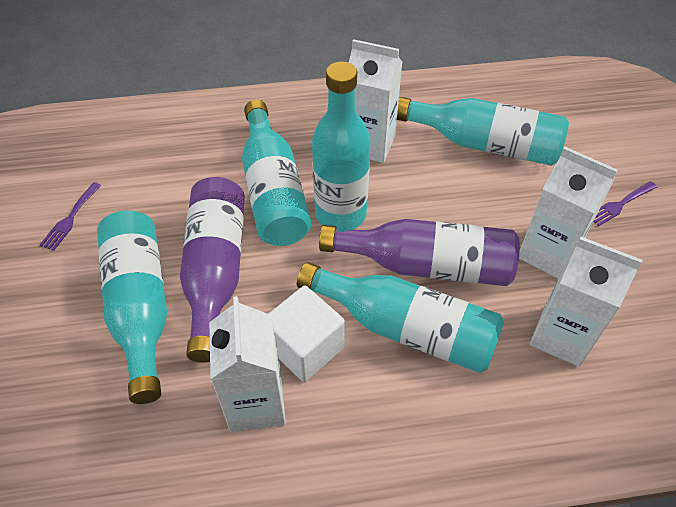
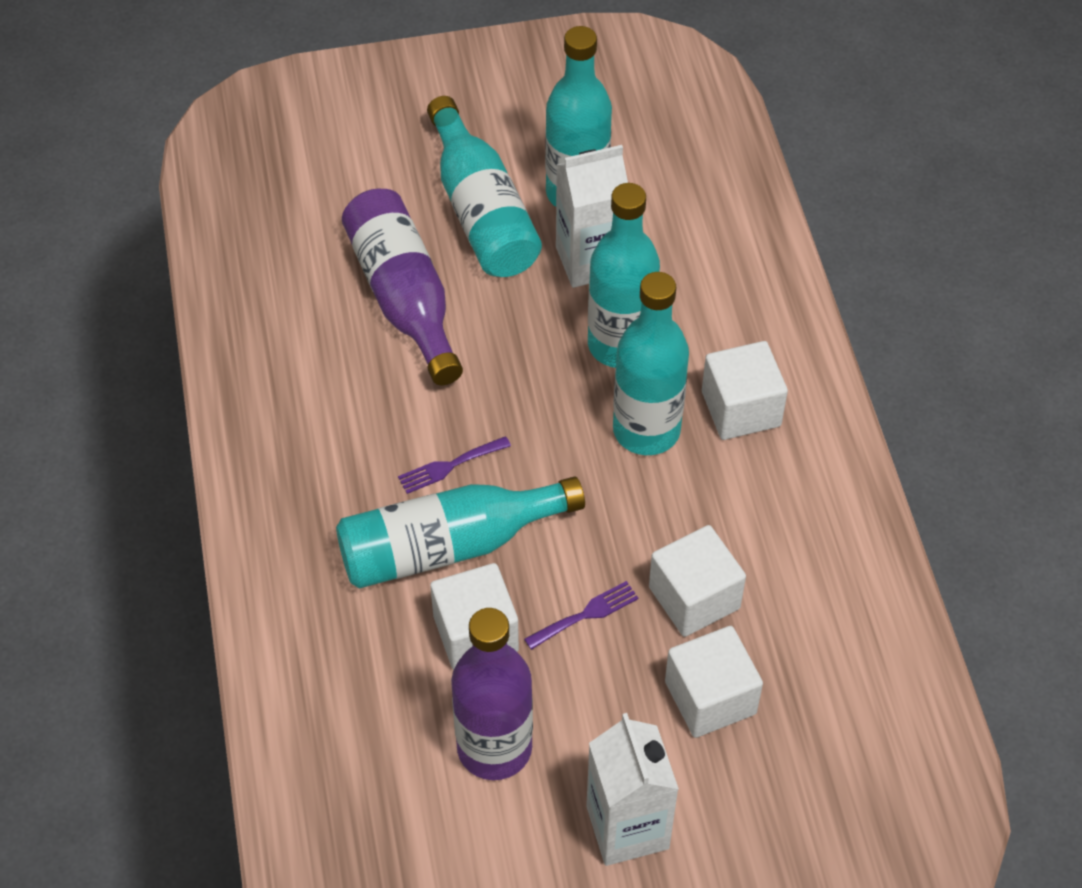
white carton: [209,296,286,432] [349,39,402,163] [519,146,617,278] [530,237,643,367] = 4 -> [556,145,628,288] [586,713,679,866] = 2
white cube: [268,285,345,382] = 1 -> [430,563,519,670] [649,525,746,637] [665,626,763,738] [702,341,788,440] = 4

